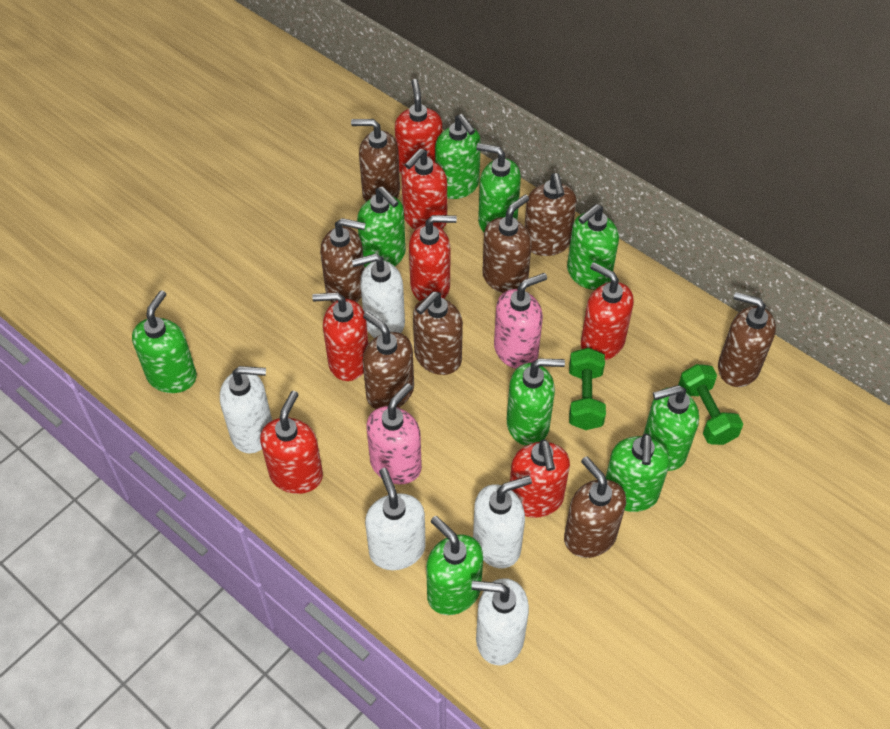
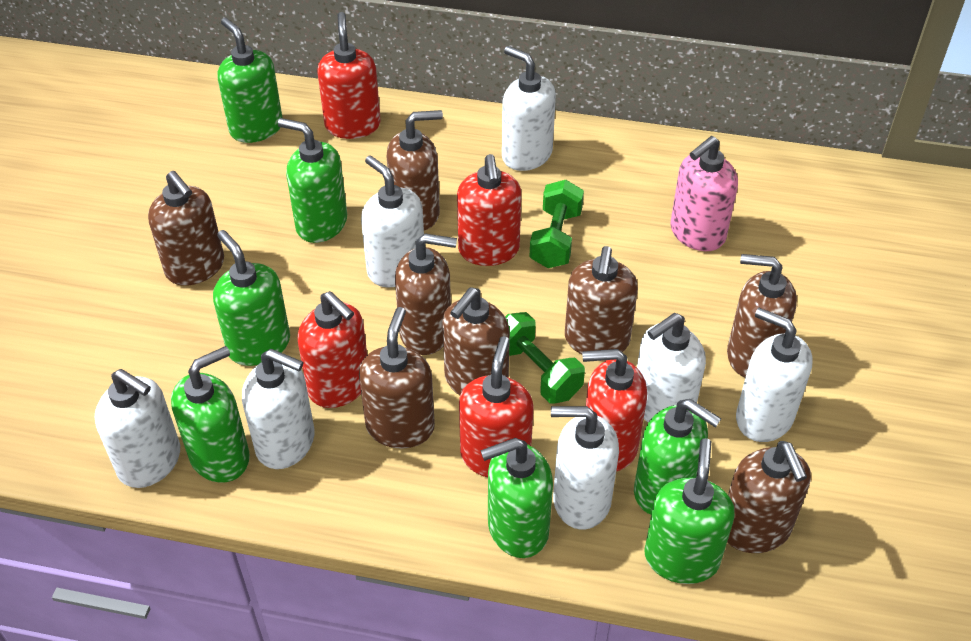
green soap dispenser: [132,290,197,393] [357,186,406,267] [426,516,483,615] [435,114,481,199] [476,143,521,232] [507,359,565,446] [567,204,619,290] [606,433,670,512] [643,385,699,471] = 9 -> [171,346,250,483] [213,230,290,366] [217,18,282,143] [278,118,347,243] [480,438,553,558] [634,399,721,515] [645,438,735,584] = 7
pink soap dispenser: [366,383,422,485] [494,273,547,369] = 2 -> [670,136,738,251] = 1
red soap dispenser: [260,391,323,494] [312,293,369,381] [395,79,442,173] [401,148,447,230] [409,215,457,301] [510,439,570,518] [581,262,634,360] = 7 -> [298,291,367,408] [317,12,381,139] [457,154,521,266] [459,336,534,477] [582,349,647,471] = 5
white soap dispenser: [220,366,272,453] [352,253,405,338] [365,468,426,570] [471,578,529,665] [473,476,532,568] = 5 -> [95,369,180,488] [242,349,314,469] [361,155,424,287] [502,46,556,171] [551,406,619,530] [637,313,706,423] [736,308,812,442] = 7

